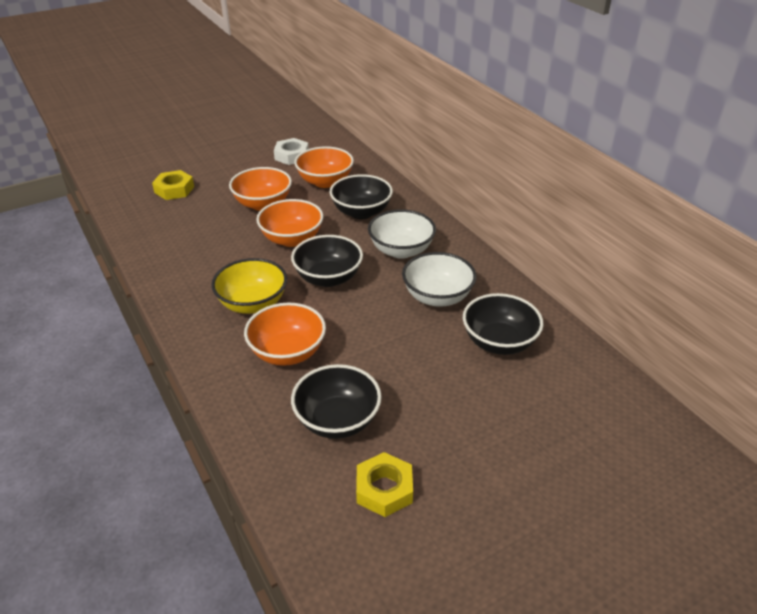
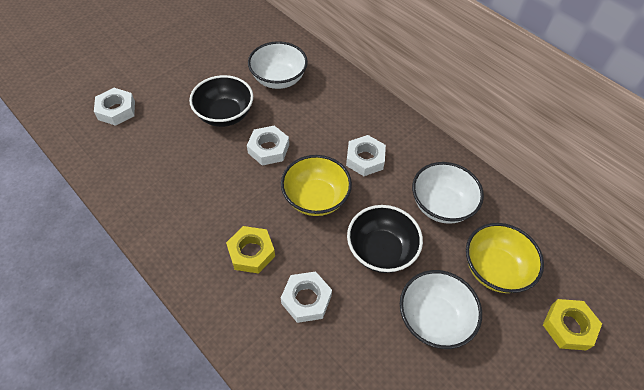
black bowl: [291,235,363,287] [291,364,382,439] [330,174,393,219] [463,293,544,355] = 4 -> [189,75,253,127] [347,205,423,273] = 2
orange bowl: [229,167,292,211] [244,303,326,366] [256,199,323,247] [294,146,354,188] = 4 -> none = 0
white bowl: [368,209,436,259] [402,252,476,307] = 2 -> [248,41,308,89] [400,270,482,349] [412,162,484,224] = 3
white nut: [274,138,309,165] = 1 -> [94,88,135,126] [247,126,289,166] [281,271,332,323] [346,135,386,176] = 4
yellow bowl: [211,258,287,314] = 1 -> [281,155,352,216] [466,223,544,293] = 2

